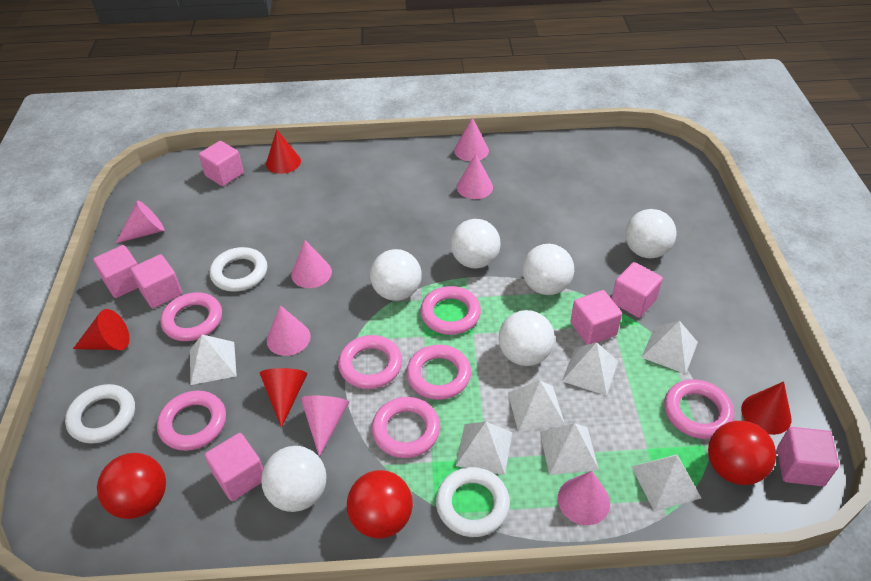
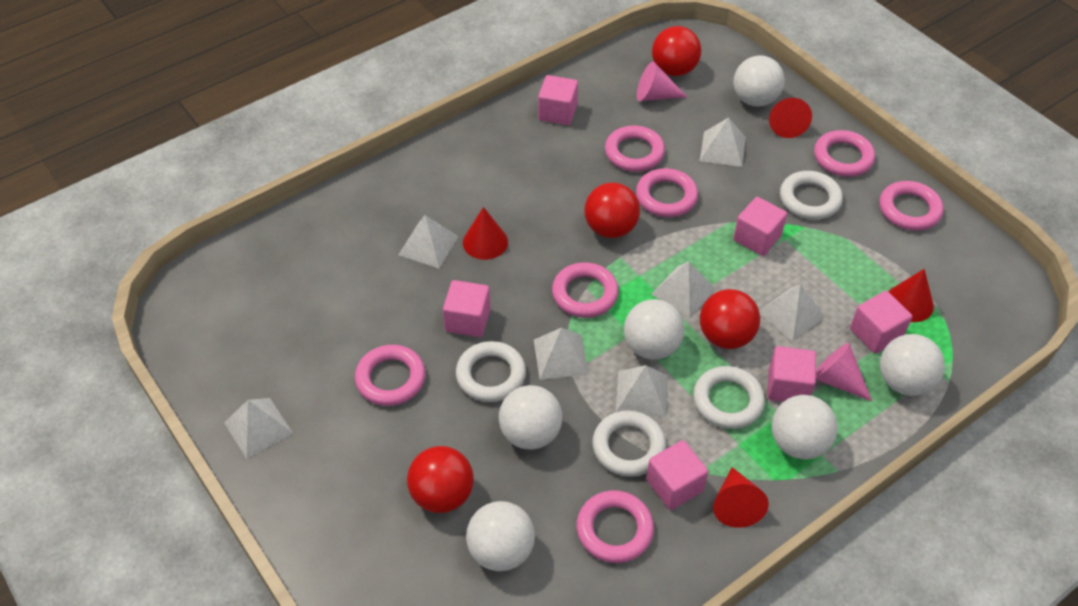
pink cone: [116,200,164,243] [267,305,311,356] [291,240,332,288] [301,396,349,457] [454,117,489,161] [457,154,493,199] [558,471,610,525] = 7 -> [637,62,687,101] [816,343,872,402] = 2
pink cube: [93,245,138,298] [131,254,182,308] [199,141,244,186] [205,433,263,501] [570,290,622,345] [611,262,663,318] [777,427,839,486] = 7 -> [443,280,490,337] [538,75,578,125] [646,440,708,510] [733,197,787,256] [768,346,816,402] [850,291,912,354] = 6
red ball: [97,453,166,519] [347,470,413,539] [708,421,776,485] = 3 -> [407,446,474,513] [584,183,640,238] [652,26,701,76] [700,289,760,349] = 4
white ring: [65,384,135,444] [209,247,267,292] [436,467,510,537] = 3 -> [456,341,526,402] [592,410,666,477] [693,366,765,429] [780,171,843,220] = 4

